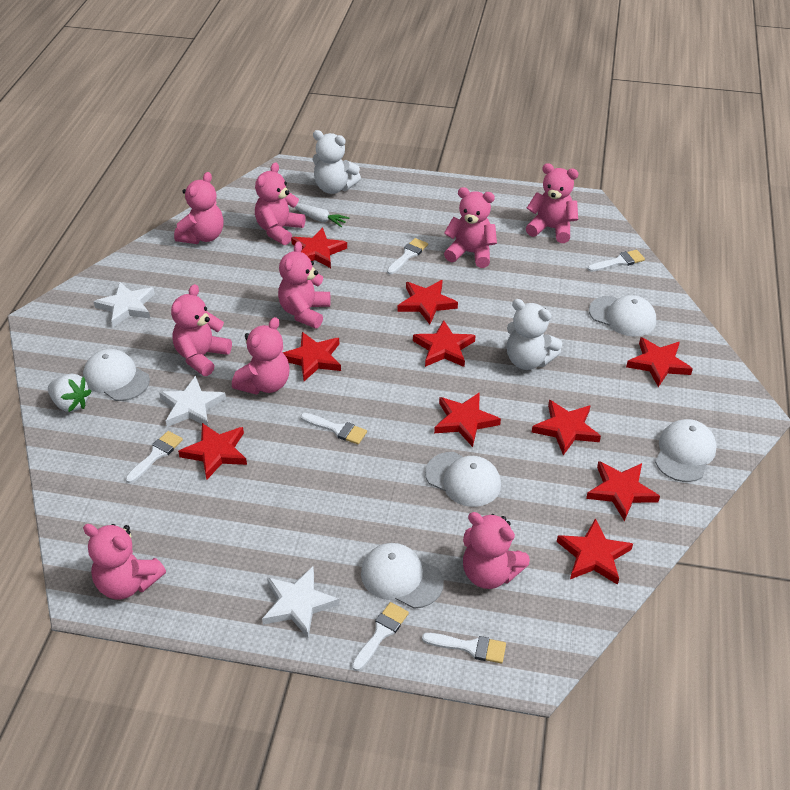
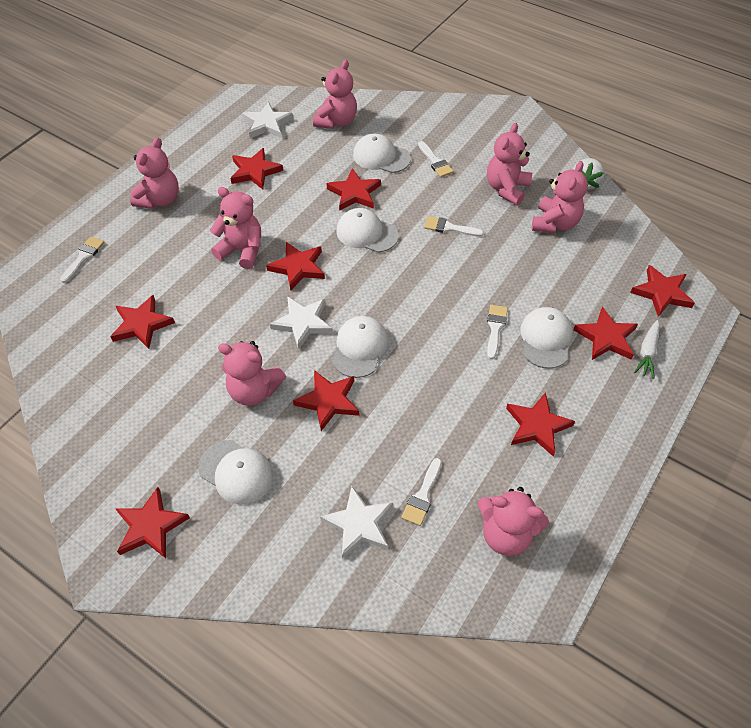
pink teddy bear: [83,524,166,599] [171,284,232,376] [174,172,224,244] [232,317,290,395] [255,162,305,245] [278,241,331,329] [444,187,497,268] [463,512,530,589] [526,163,578,243] = 9 -> [130,137,179,209] [210,187,261,269] [218,341,286,406] [313,60,357,129] [478,487,549,556] [487,123,532,205] [532,161,588,233] = 7
red star: [178,423,247,480] [283,332,341,381] [291,227,347,268] [398,280,458,324] [413,320,476,367] [434,393,501,447] [532,400,601,455] [557,518,633,585] [586,461,660,521] [626,337,693,387] = 10 -> [110,295,175,349] [115,487,190,558] [230,148,283,189] [266,242,325,291] [293,370,359,431] [327,168,381,211] [506,392,575,456] [573,307,638,360] [630,265,695,317] = 9
white brush: [126,431,183,483] [301,413,367,445] [352,602,409,671] [387,238,428,274] [422,633,506,663] [588,250,645,272] = 6 -> [60,236,105,283] [401,458,442,526] [418,141,454,177] [424,216,484,237] [487,305,508,359] = 5
white teddy bear: [312,130,361,194] [507,299,562,370] = 2 -> none = 0

